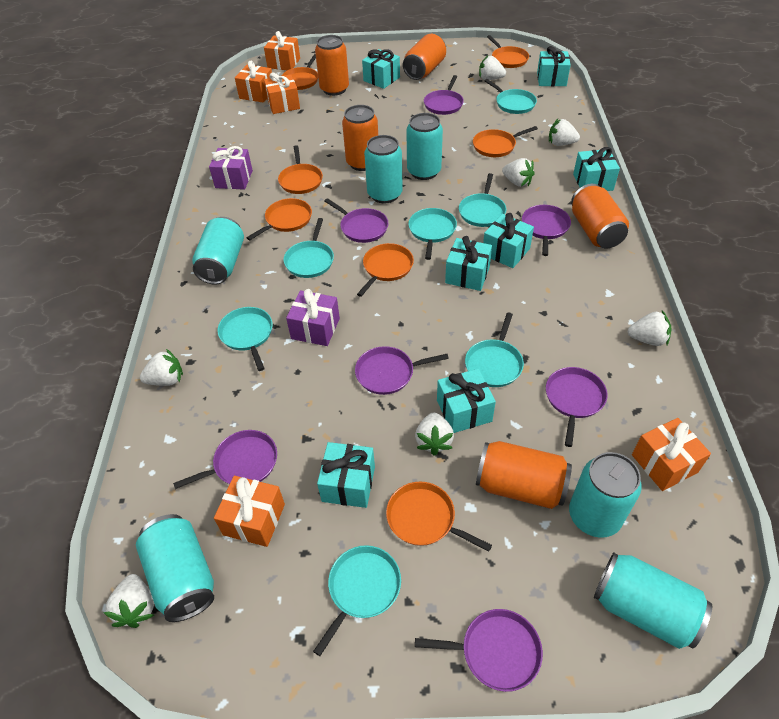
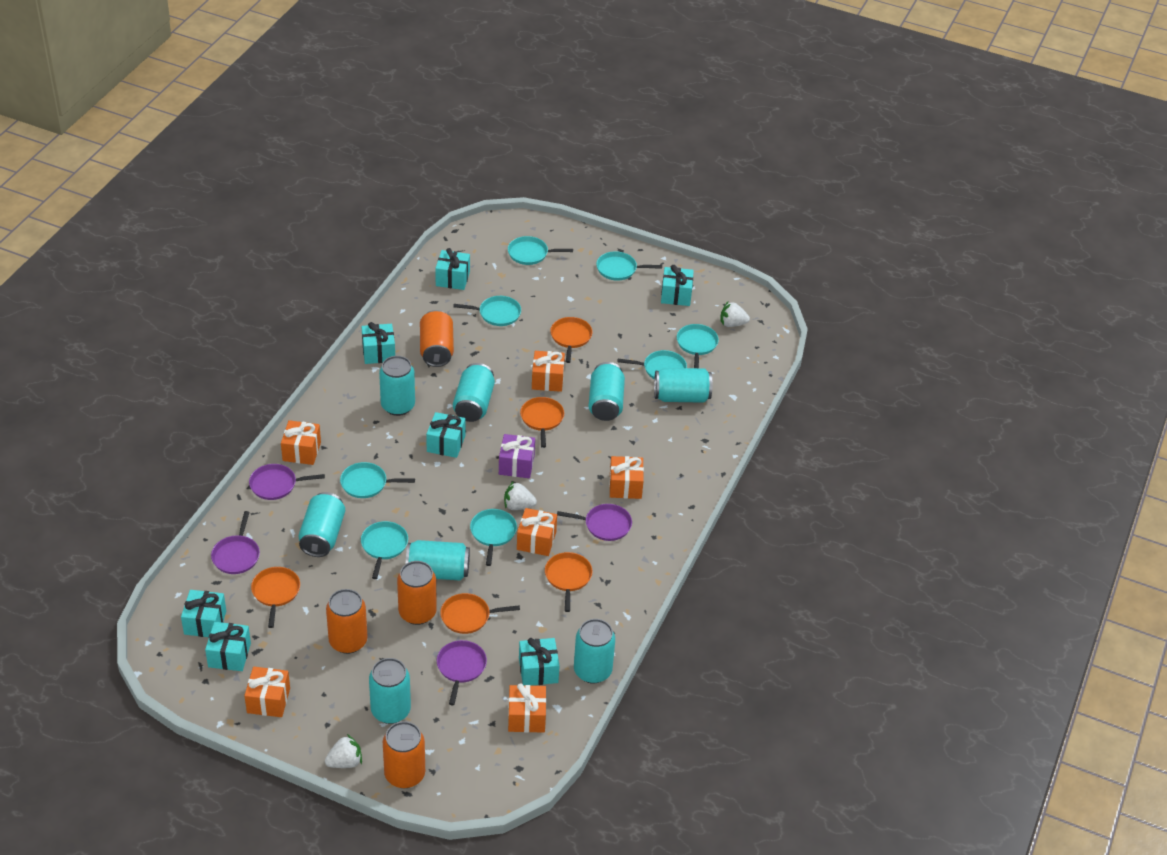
orange can: [315,35,349,96] [342,105,378,171] [403,34,446,80] [476,441,572,509] [571,184,629,248] = 5 -> [326,589,368,654] [383,721,425,788] [397,561,437,625] [420,310,454,367] = 4
orange gift: [214,476,285,547] [235,61,272,103] [264,31,300,70] [264,73,300,114] [632,418,711,491] = 5 -> [244,667,290,717] [281,420,321,465] [508,683,546,733] [517,508,557,556] [532,351,565,392] [609,456,644,499] = 6
orange pan: [247,198,312,240] [278,145,323,194] [282,54,318,90] [357,243,414,297] [386,482,492,552] [473,126,538,157] [487,35,529,68] = 7 -> [251,567,300,628] [440,593,520,634] [520,397,564,448] [545,552,593,612] [550,317,592,363] = 5
purple gift: [209,146,253,190] [286,289,340,346] = 2 -> [499,434,535,478] = 1
purple pan: [173,430,277,489] [324,198,388,243] [355,346,449,395] [415,609,543,692] [424,75,464,115] [522,205,571,256] [546,367,607,447] = 7 -> [211,511,260,574] [249,464,325,500] [437,640,487,705] [557,504,632,541] = 4
turquoise can: [136,514,214,622] [192,217,244,285] [364,135,403,204] [406,113,443,180] [569,452,642,538] [594,553,712,649] = 6 -> [299,492,345,557] [369,658,411,724] [379,356,415,416] [406,540,470,581] [453,363,495,422] [574,619,615,684] [589,362,625,421] [654,368,712,403] = 8
turquoise pan: [218,307,273,371] [284,218,334,278] [313,545,401,656] [408,208,457,260] [459,173,506,227] [465,312,524,387] [485,79,537,114] = 7 -> [340,462,415,498] [361,521,408,579] [453,296,521,326] [470,509,517,566] [508,236,573,265] [596,251,662,281] [618,350,687,379] [677,324,719,368] = 8
white strawberry: [103,574,154,628] [140,349,183,386] [415,412,454,456] [479,56,506,80] [502,158,535,187] [549,119,580,146] [628,311,671,346] = 7 -> [325,734,362,768] [504,481,537,510] [720,302,750,327] = 3

